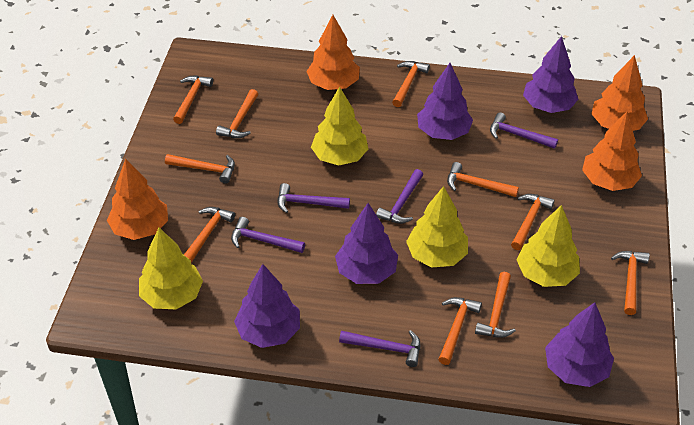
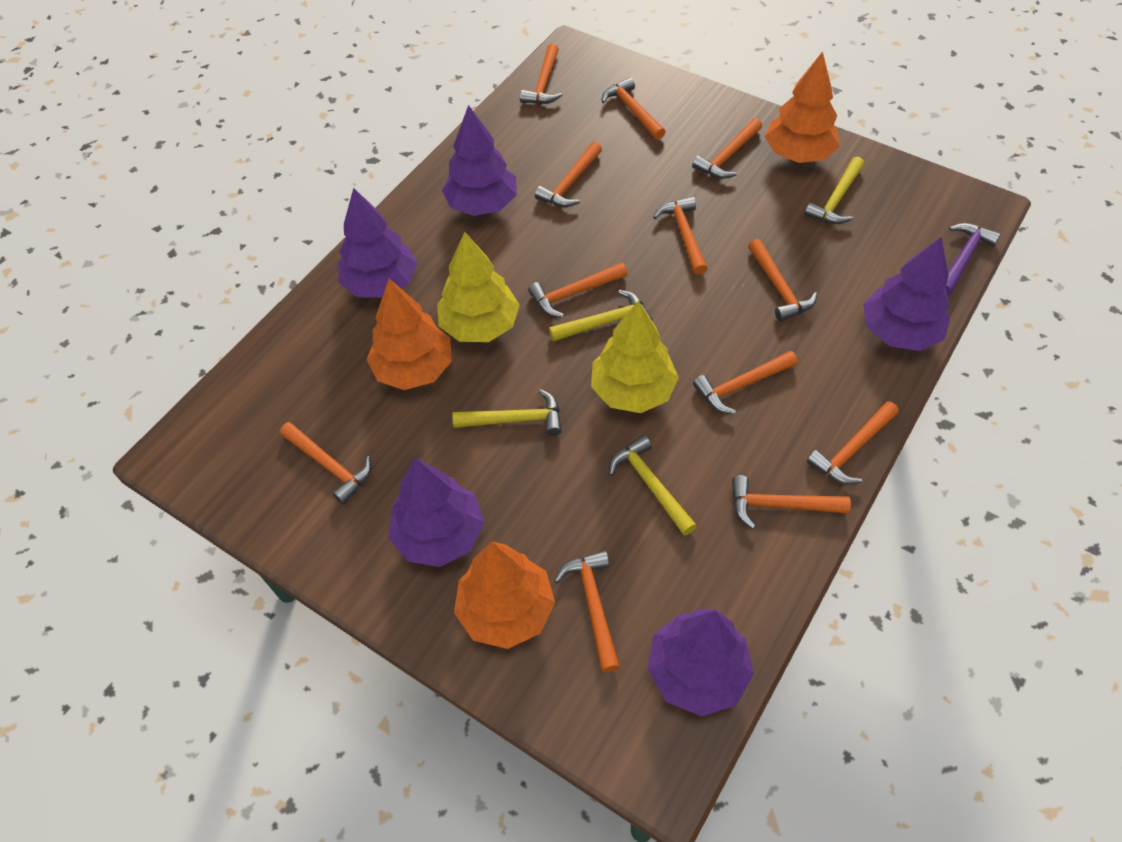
orange hammer: [165,154,235,184] [173,76,213,124] [184,207,235,263] [216,89,258,138] [392,61,430,107] [438,297,482,365] [447,162,519,197] [475,272,516,338] [511,194,555,250] [611,251,650,315] = 10 -> [280,422,372,505] [520,44,562,104] [528,262,628,318] [535,142,602,207] [554,550,620,672] [601,77,665,140] [653,196,708,275] [692,118,762,179] [693,351,798,414] [732,475,851,529] [748,239,817,321] [807,401,899,485] = 12
orange tree: [107,159,168,240] [306,15,360,90] [582,112,642,191] [591,55,648,131] = 4 -> [367,279,452,390] [454,541,555,649] [765,51,840,163] = 3
purple hammer: [231,217,305,253] [278,183,350,213] [339,330,420,367] [376,169,423,224] [490,112,558,149] = 5 -> [946,223,1001,296] = 1
yellow hammer: none = 0 -> [452,389,562,436] [549,290,653,342] [609,435,697,536] [804,157,864,224] = 4
yellow tree: [139,228,203,309] [311,86,368,166] [406,186,468,267] [516,205,580,287] = 4 -> [437,232,520,342] [591,301,679,413] = 2

